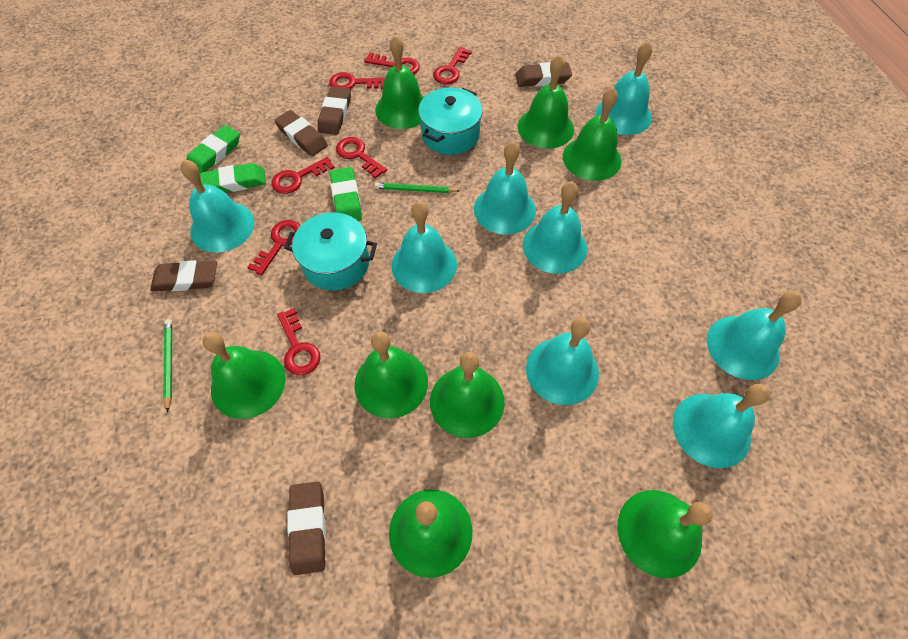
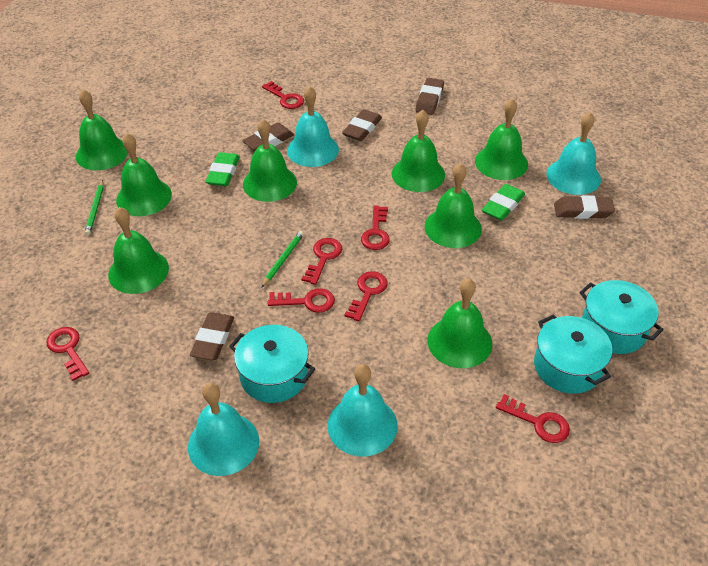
green eraser: [186,125,240,174] [200,163,266,192] [330,167,362,221] = 3 -> [206,152,240,186] [482,184,525,221] = 2
turquoise bell: [180,160,254,253] [391,201,457,293] [474,141,536,235] [523,181,587,274] [526,317,599,405] [596,41,652,135] [673,384,770,468] [707,291,802,380] = 8 -> [188,383,259,476] [287,86,339,167] [328,364,398,456] [546,112,601,195] = 4
turquoise pot: [284,212,377,291] [418,88,483,155] = 2 -> [229,325,315,403] [534,314,612,394] [579,280,664,354] = 3

